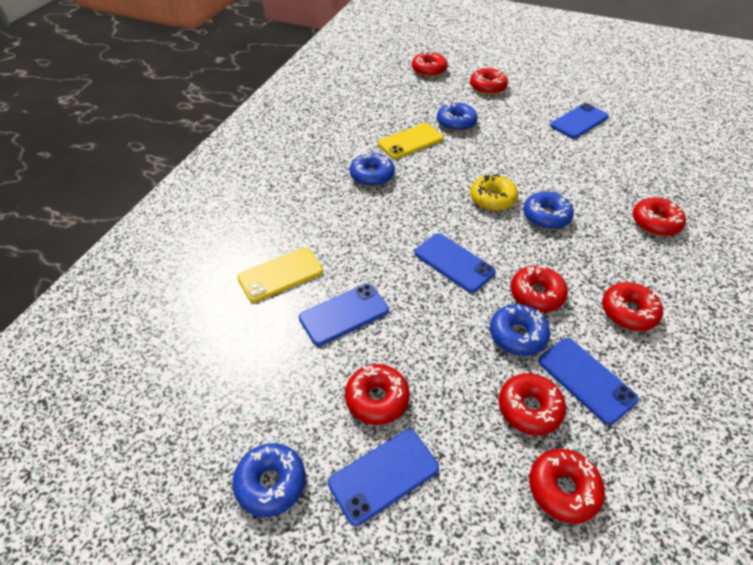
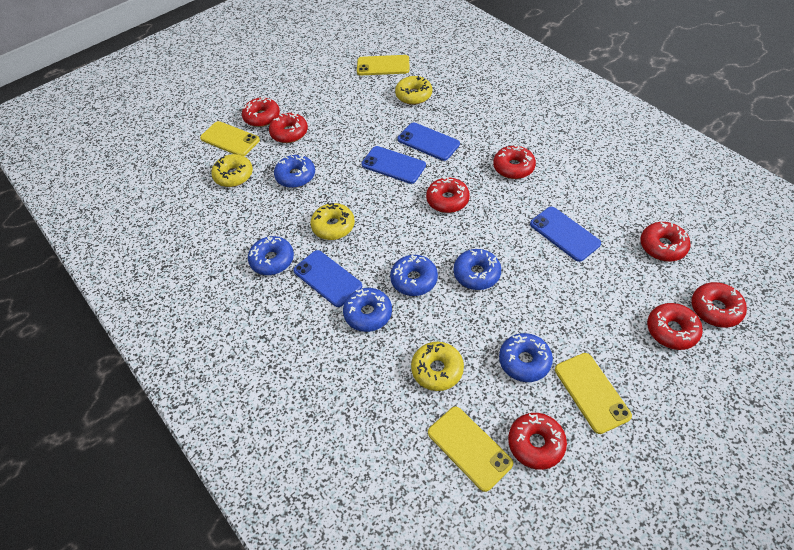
blue donut: [232,443,306,517] [350,153,395,187] [437,102,478,132] [490,304,550,356] [523,191,574,229] = 5 -> [248,236,294,275] [274,154,315,188] [343,288,392,332] [390,255,438,296] [454,249,501,290] [499,333,553,382] = 6
blue phone: [299,284,389,346] [328,429,439,526] [415,233,496,293] [538,338,639,425] [550,103,609,139] = 5 -> [293,250,362,307] [361,146,426,184] [398,123,460,161] [530,207,601,262] = 4
yellow donut: [470,174,518,211] = 1 -> [211,154,253,187] [310,203,355,240] [395,76,432,105] [411,342,464,391] = 4
yellow phone: [237,247,323,303] [378,123,444,159] = 2 -> [200,121,260,156] [357,55,409,75] [428,407,513,492] [555,353,632,434] = 4

